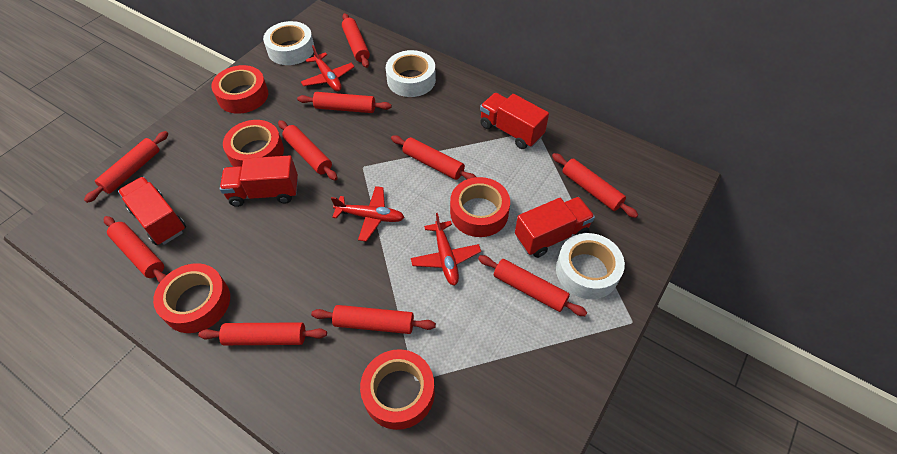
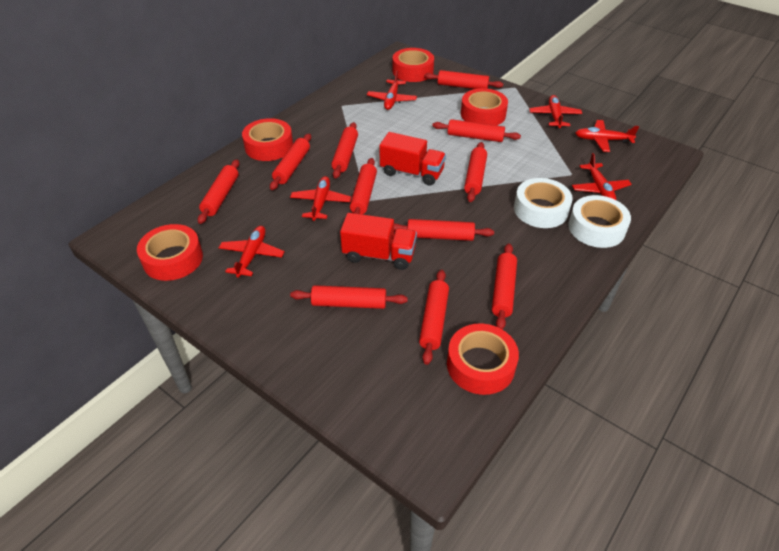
red plane: [301,45,354,91] [331,186,405,242] [411,213,481,286] = 3 -> [219,226,285,278] [290,176,351,221] [367,70,417,110] [529,95,582,128] [572,153,632,200] [575,120,639,152] = 6
red rolling pin: [84,131,168,203] [104,216,166,283] [198,322,327,345] [278,120,338,181] [297,92,392,113] [311,305,436,334] [342,13,370,68] [391,135,476,180] [478,255,587,316] [552,153,638,218] = 10 -> [198,159,239,224] [270,133,311,190] [290,285,408,309] [331,122,358,179] [350,158,377,214] [394,219,494,241] [419,270,449,365] [424,70,503,89] [432,119,521,142] [464,142,487,202] [492,243,517,329] = 11
red truck: [118,177,186,245] [220,155,298,207] [480,93,549,149] [515,197,595,258] = 4 -> [340,213,417,270] [379,132,446,186] = 2
white tape: [263,21,315,65] [386,50,436,97] [556,233,625,299] = 3 -> [514,178,573,228] [568,195,631,248] = 2

